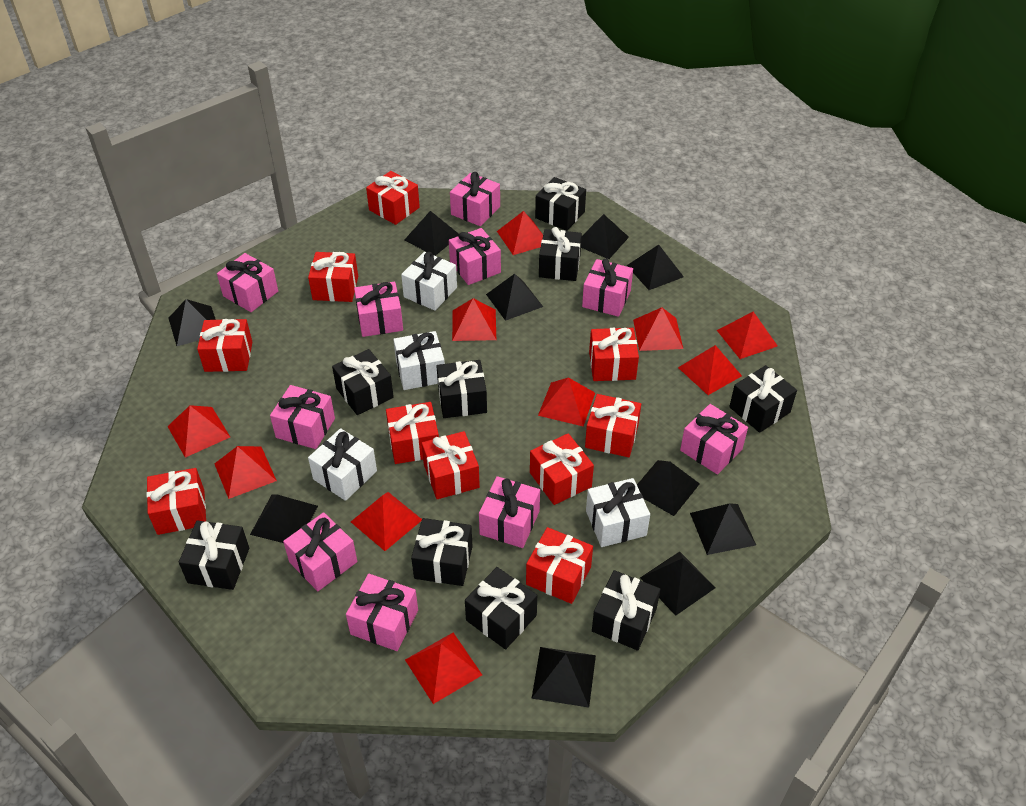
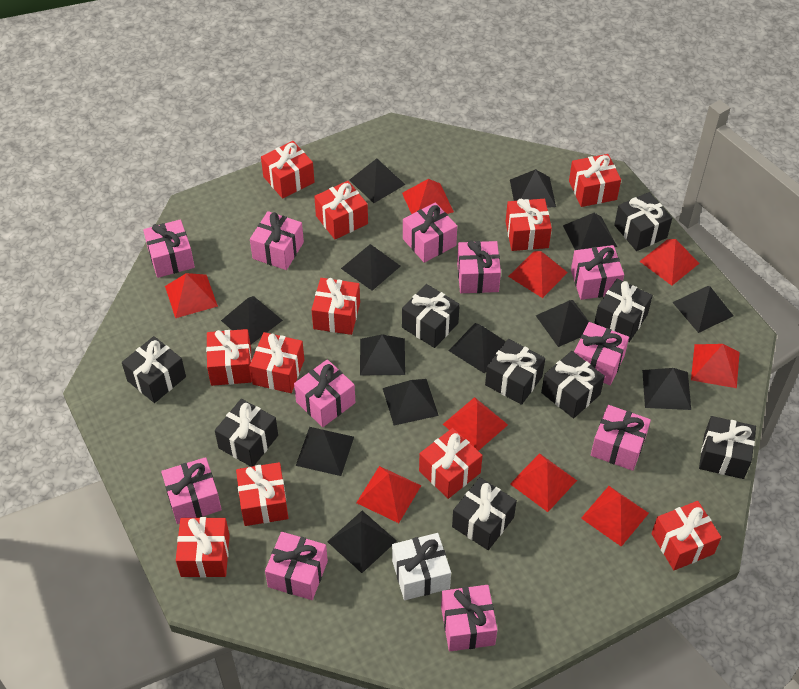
black pyramid: [168,299,216,346] [250,494,318,543] [405,211,459,256] [486,274,543,321] [532,647,596,707] [581,214,629,259] [627,244,684,290] [637,460,700,516] [640,551,715,616] [690,503,756,555] = 10 -> [221,296,283,345] [296,427,354,476] [327,511,397,573] [341,244,400,291] [349,158,406,203] [360,334,405,375] [383,379,439,425] [449,323,506,374] [510,169,556,208] [536,300,589,347] [563,213,617,250] [642,368,691,410] [672,286,733,333] = 13
pink gift: [217,253,278,312] [270,385,335,449] [283,512,357,591] [346,574,418,651] [354,282,403,337] [449,228,501,285] [450,172,500,226] [479,476,540,548] [582,259,633,317] [680,404,748,475] = 10 -> [143,219,195,278] [161,457,222,524] [250,211,304,270] [265,532,328,600] [294,359,355,427] [403,202,457,263] [441,585,498,651] [457,240,501,293] [571,245,624,300] [574,322,629,385] [591,405,651,471] = 11
red gift: [146,468,206,535] [197,319,252,372] [308,252,358,302] [366,171,420,225] [386,402,439,464] [422,431,480,499] [526,527,593,604] [530,433,594,505] [585,394,641,457] [589,328,639,381] = 10 -> [176,517,230,578] [206,329,252,386] [236,462,288,526] [250,332,304,393] [261,141,314,198] [311,278,360,335] [314,181,368,239] [419,428,483,499] [506,199,552,251] [569,154,621,207] [651,501,721,570] = 11
red pyramid: [167,405,230,458] [214,446,277,499] [351,492,422,551] [405,633,482,704] [452,298,496,341] [497,211,543,255] [538,377,595,426] [633,307,683,351] [678,345,742,395] [717,311,777,359] = 10 -> [165,273,218,318] [356,466,421,523] [402,179,454,214] [443,397,508,451] [508,251,568,298] [510,453,577,512] [581,486,649,547] [640,239,700,286] [691,344,740,388] = 9
white gift: [308,428,377,501] [393,331,445,390] [401,252,457,311] [586,478,650,547] = 4 -> [392,533,451,600] = 1

